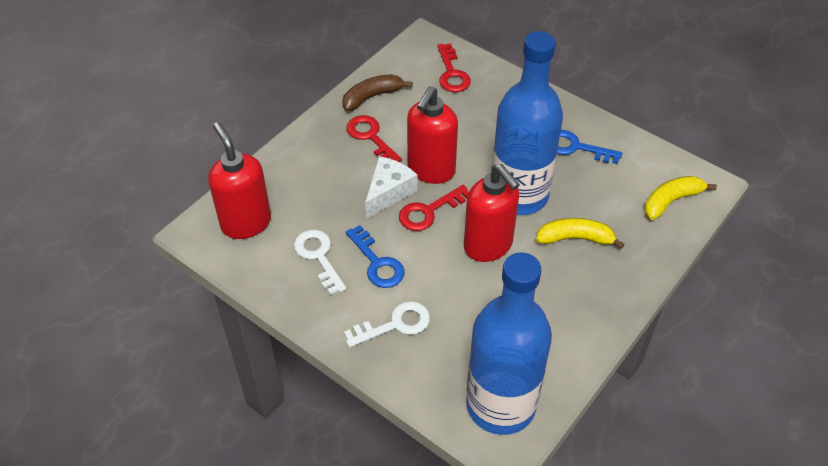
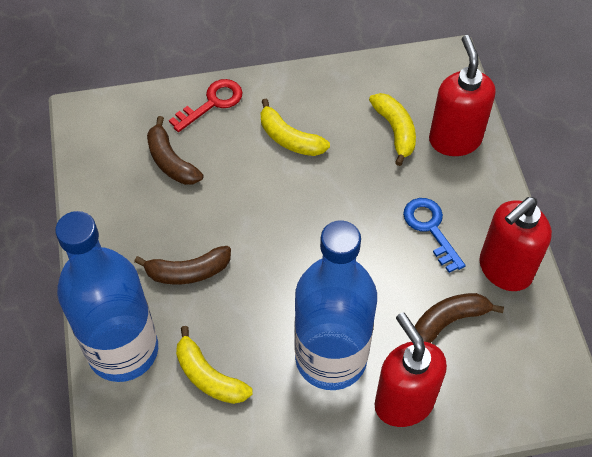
blue key: [346,225,405,288] [557,130,623,164] = 2 -> [403,198,466,273] = 1
brown banana: [342,74,413,111] = 1 -> [134,246,231,284] [147,116,203,185] [415,293,504,343] = 3
red key: [347,115,402,162] [399,185,469,231] [437,43,471,92] = 3 -> [169,79,243,132] = 1
white cheese: [365,156,417,219] = 1 -> none = 0
white key: [294,230,346,295] [344,301,430,348] = 2 -> none = 0
yellow banana: [536,218,625,249] [644,176,717,220] = 2 -> [176,326,253,404] [261,99,330,156] [369,93,416,166] = 3

